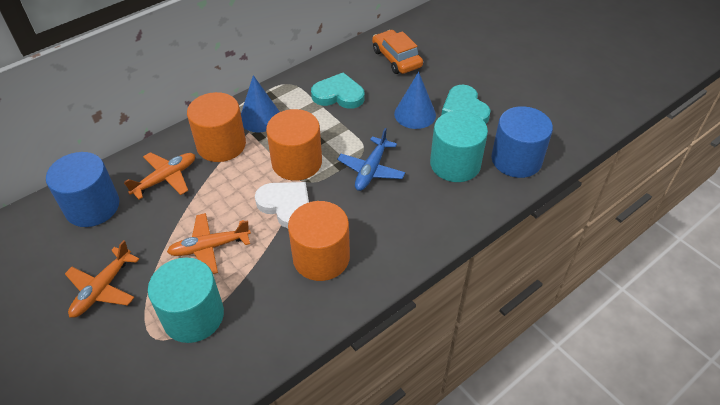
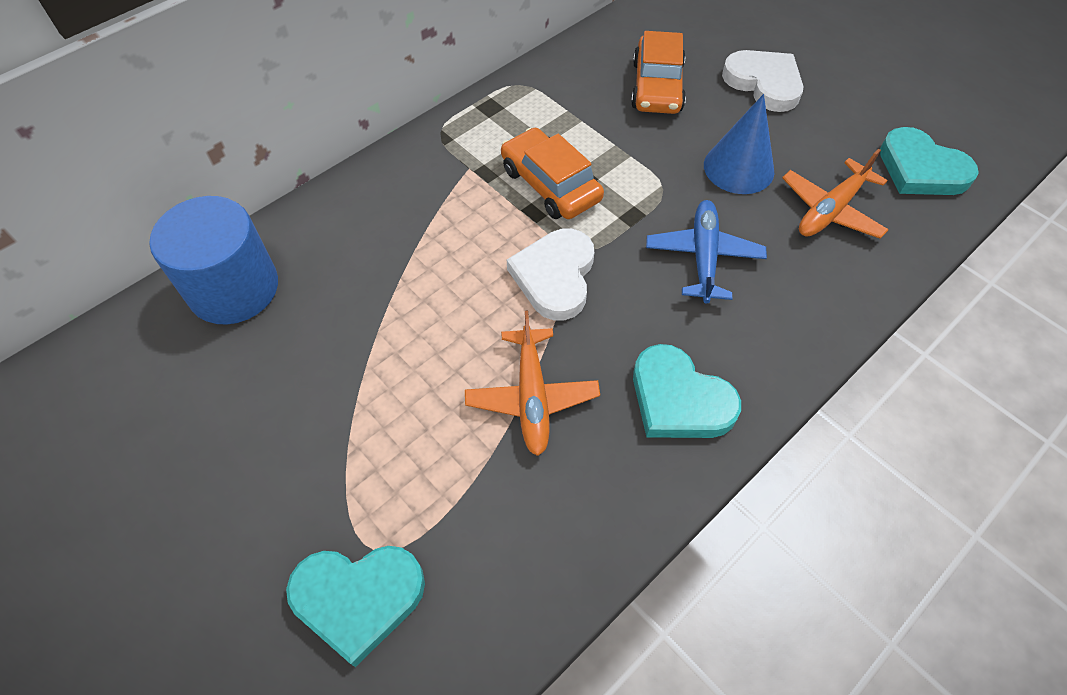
blue cone: [241,75,280,132] [394,72,436,129] = 2 -> [704,94,775,194] = 1
blue cylinder: [46,152,119,227] [492,106,553,178] = 2 -> [149,196,278,325] = 1
orange car: [372,30,423,74] = 1 -> [501,128,604,219] [631,31,686,114] = 2
orange cylinder: [187,92,246,162] [266,109,322,181] [288,201,350,281] = 3 -> none = 0
orange plane: [65,240,139,318] [124,152,195,199] [167,213,251,274] = 3 -> [465,311,600,456] [782,149,889,239] = 2
turquoise cylinder: [148,258,224,343] [430,111,488,182] = 2 -> none = 0
turquoise heart: [311,72,365,109] [442,85,491,124] = 2 -> [286,546,425,667] [633,344,741,438] [880,127,979,195] = 3
white heart: [255,182,309,228] = 1 -> [507,229,594,320] [722,50,803,112] = 2

